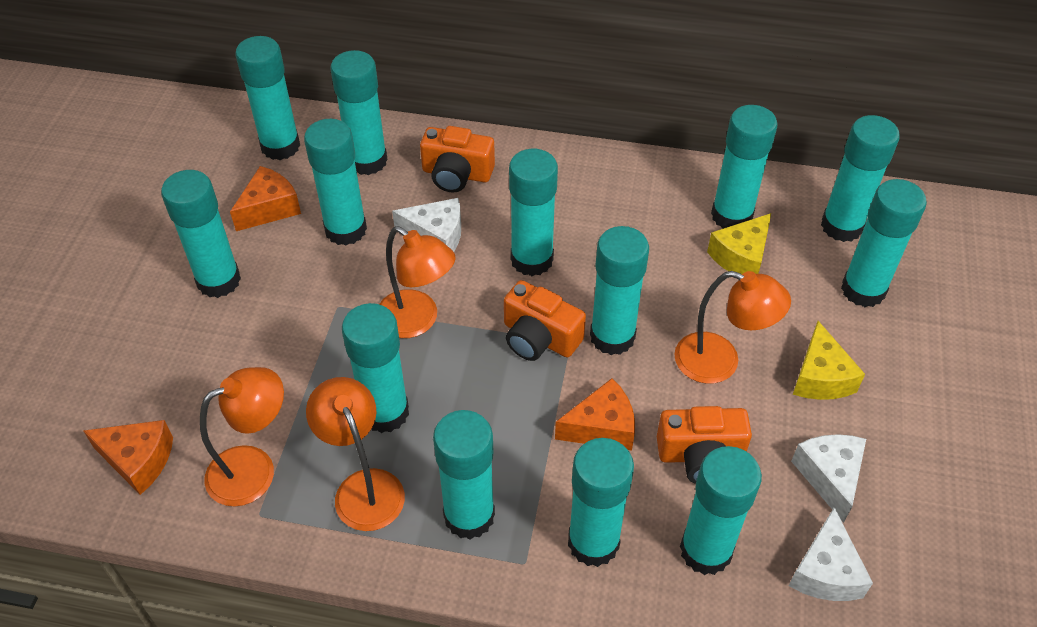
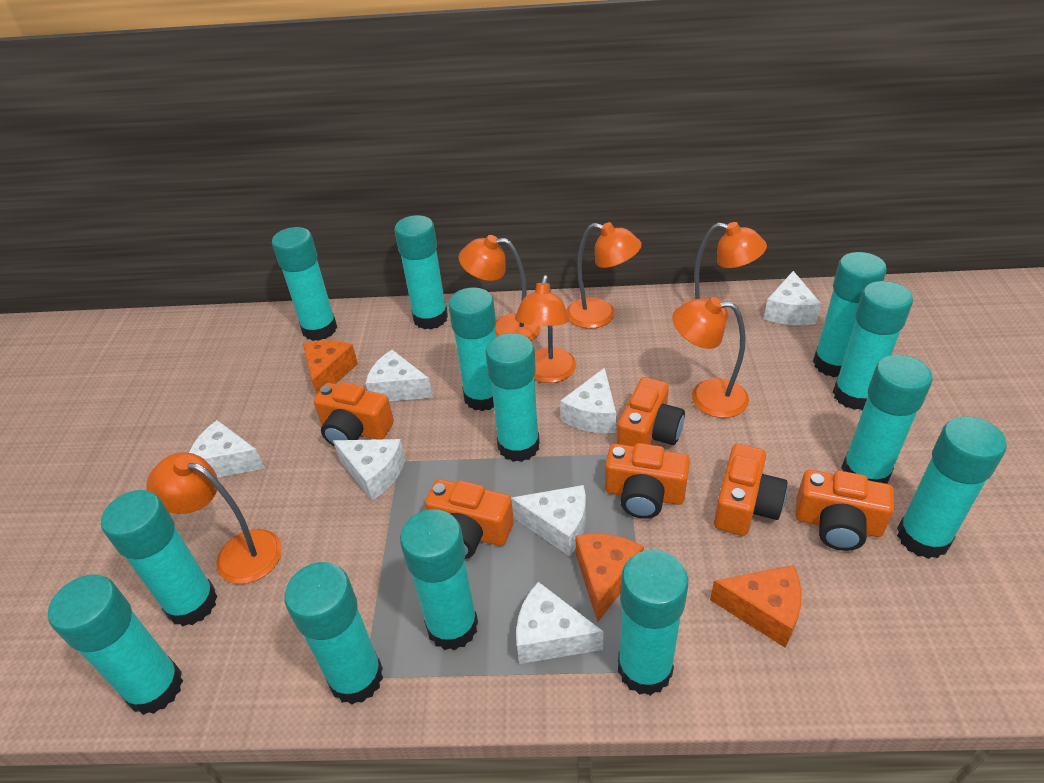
orange camera: [420,126,495,193] [504,280,586,361] [657,406,752,484] = 3 -> [314,382,394,447] [425,479,514,559] [605,443,690,519] [617,377,685,446] [714,444,787,536] [795,470,894,551] = 6
orange lamp: [200,367,284,507] [306,377,405,531] [379,226,456,338] [674,271,791,384] = 4 -> [146,452,282,584] [458,235,541,341] [515,275,576,383] [566,222,642,329] [672,297,749,418] [681,222,767,321] = 6
white cheese: [392,198,461,252] [789,507,873,601] [791,434,866,523] = 3 -> [189,420,265,478] [333,439,405,500] [366,350,433,401] [511,485,586,556] [516,582,604,664] [560,368,616,433] [764,271,821,325] = 7
yellow cheese: [707,213,771,274] [793,321,865,400] = 2 -> none = 0

